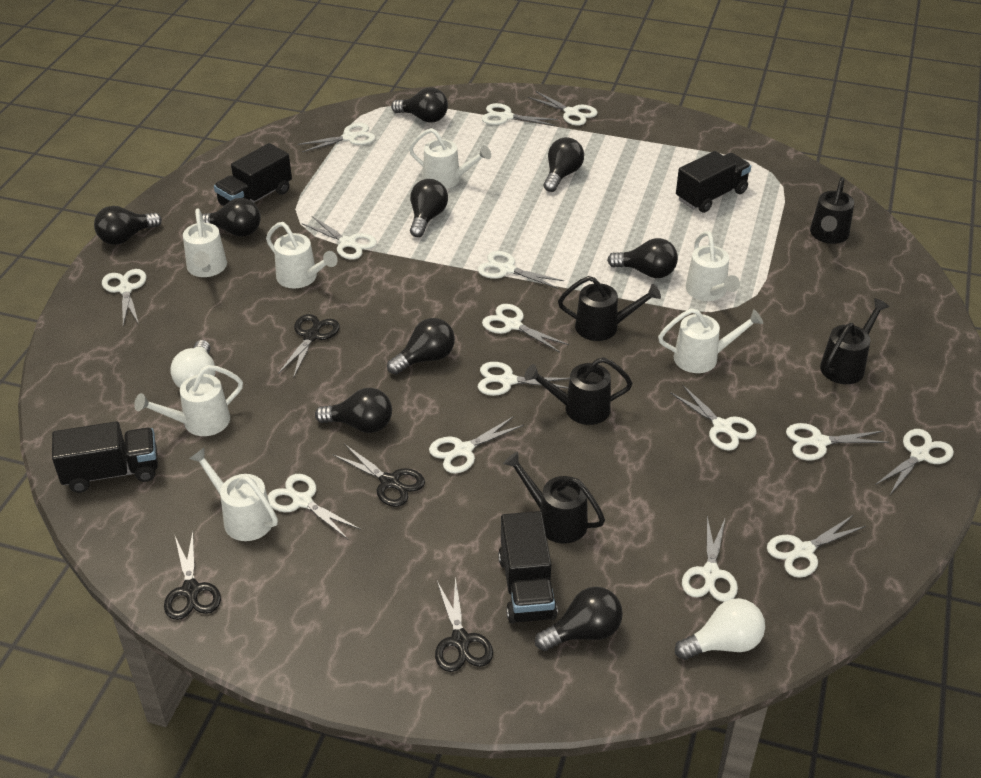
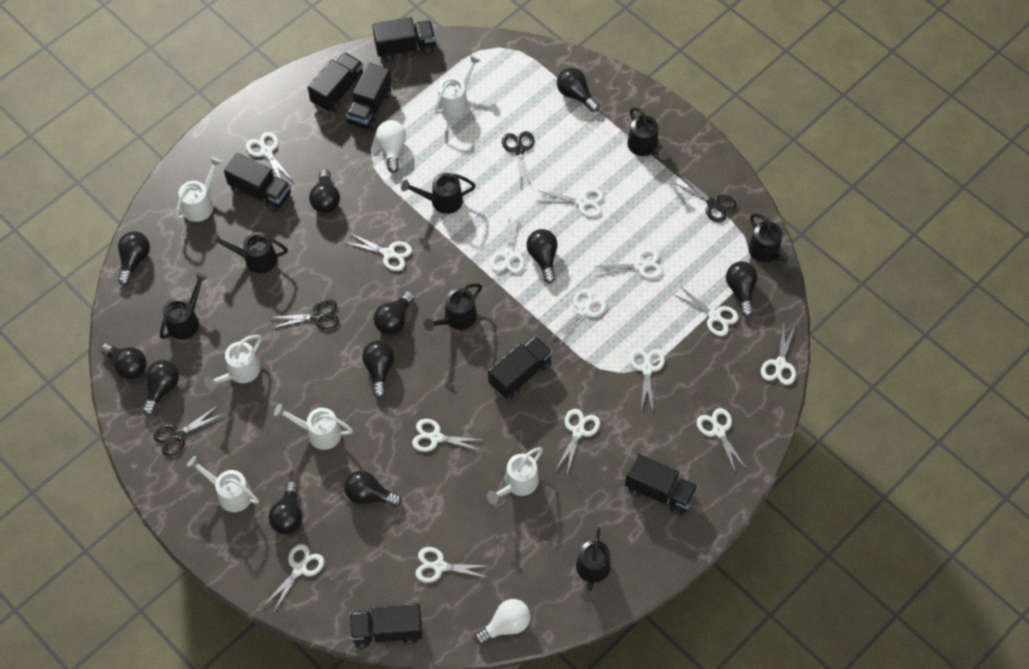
black light bulb: [94,206,162,245] [202,198,261,237] [315,388,392,433] [387,318,455,375] [391,87,448,123] [410,179,448,237] [535,586,623,651] [543,137,584,192] [607,238,678,278] = 9 -> [100,343,147,379] [118,231,150,286] [142,360,179,416] [268,481,303,534] [309,169,340,213] [344,471,402,507] [362,340,395,398] [374,291,415,335] [526,229,557,284] [557,68,599,112] [726,261,758,317] = 11
black truck: [52,421,158,493] [214,143,292,206] [498,511,558,624] [676,151,751,213] = 4 -> [224,153,291,212] [308,53,363,112] [346,62,391,130] [349,603,422,648] [372,17,436,61] [488,335,553,398] [625,454,698,516] = 7
black watering can: [503,451,605,544] [524,357,633,425] [558,276,661,341] [810,177,854,244] [820,298,890,384] = 5 -> [160,272,208,339] [211,232,288,273] [401,173,476,214] [424,283,482,331] [576,527,611,603] [627,107,670,160] [748,213,798,268] = 7
white scissors: [102,269,147,326] [268,474,361,539] [298,123,376,152] [303,216,377,260] [429,416,524,474] [478,251,564,289] [478,362,570,396] [481,103,558,126] [482,304,569,352] [528,91,598,126] [670,384,757,451] [682,516,738,602] [767,515,866,578] [786,423,889,460] [875,429,954,495] = 15 -> [246,132,293,181] [263,544,324,612] [344,233,412,271] [412,419,483,452] [415,547,489,583] [490,215,525,274] [538,188,604,217] [550,289,607,346] [555,409,600,474] [594,249,663,279] [630,349,665,410] [674,286,739,336] [697,408,747,473] [761,324,796,385] = 14
white watering can: [134,365,243,436] [183,208,227,277] [189,448,278,541] [266,222,338,289] [409,128,491,189] [658,308,763,373] [686,231,740,301] = 7 -> [175,157,222,222] [187,456,259,512] [204,335,262,389] [274,404,353,450] [434,55,481,118] [487,447,543,504] = 6

